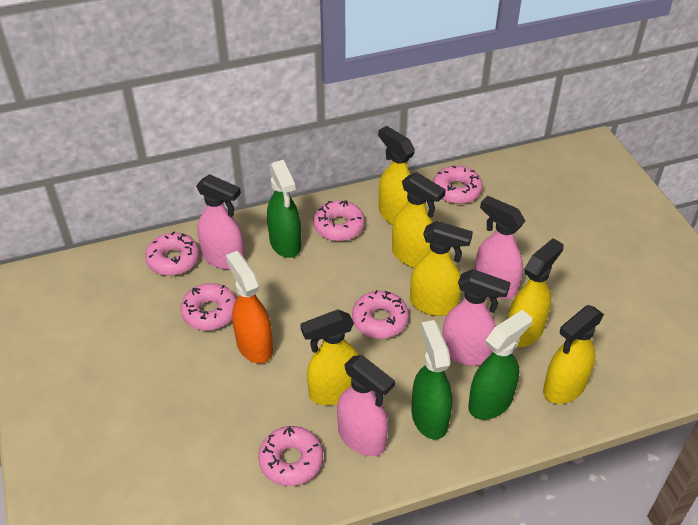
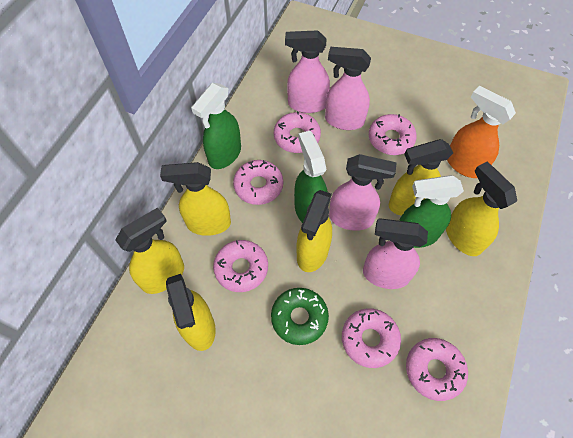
green donut: none = 0 -> [271,288,329,345] = 1

